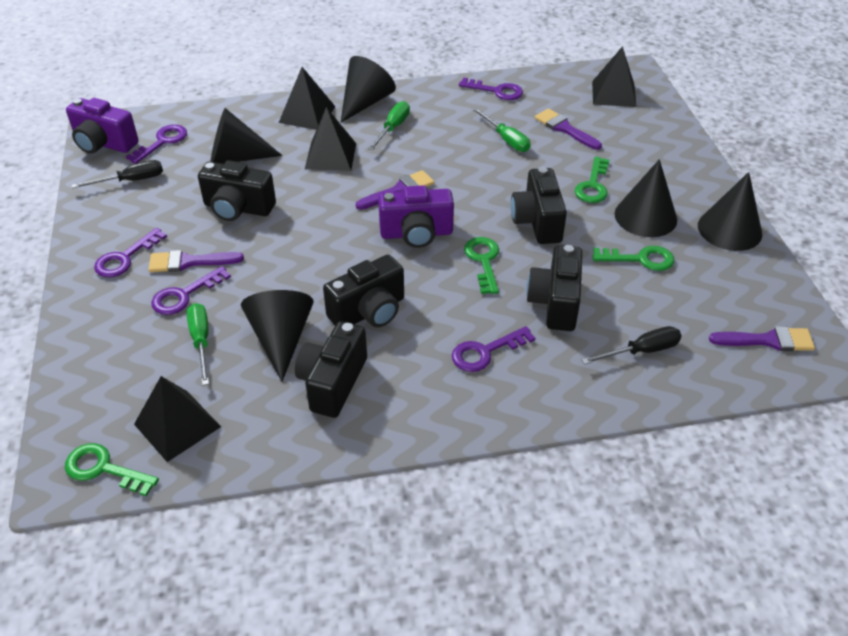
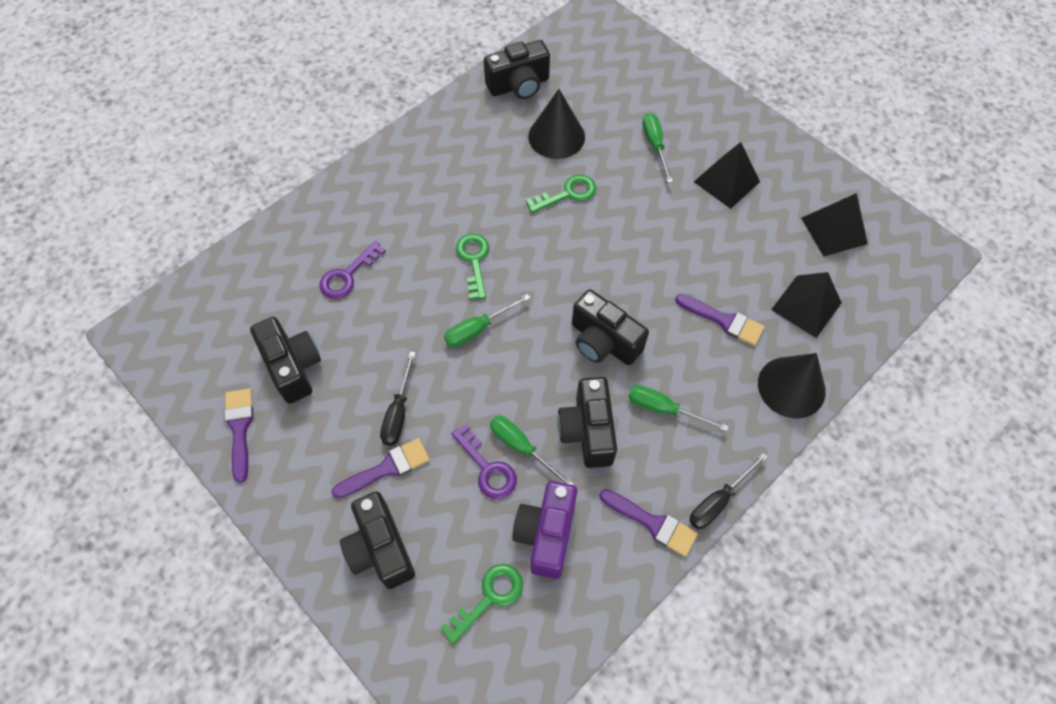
black cone: [210,108,282,164] [241,290,314,382] [340,56,396,123] [614,159,677,237] [698,172,762,251] = 5 -> [528,89,585,159] [758,353,826,419] = 2
black pyramid: [134,376,221,462] [279,67,335,130] [305,107,356,171] [592,46,637,107] = 4 -> [694,142,760,209] [771,272,842,338] [801,193,868,257] = 3
green key: [65,443,159,496] [464,237,499,294] [575,157,609,203] [592,246,674,271] = 4 -> [441,564,523,644] [456,234,489,300] [526,175,596,213] = 3
green screwdriver: [187,303,209,385] [368,101,410,150] [473,108,531,152] = 3 -> [444,294,530,347] [490,416,574,485] [628,385,729,432] [643,113,673,183] = 4
purple camera: [66,98,139,154] [378,185,454,248] = 2 -> [512,481,577,579] = 1
purple key: [94,228,167,278] [126,125,187,164] [151,266,231,315] [452,326,535,372] [459,78,523,100] = 5 -> [319,241,386,299] [451,424,517,499] = 2

